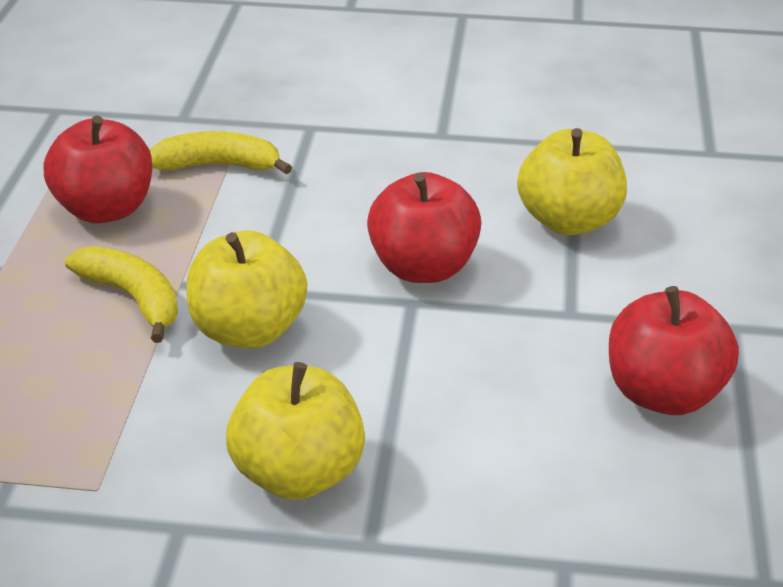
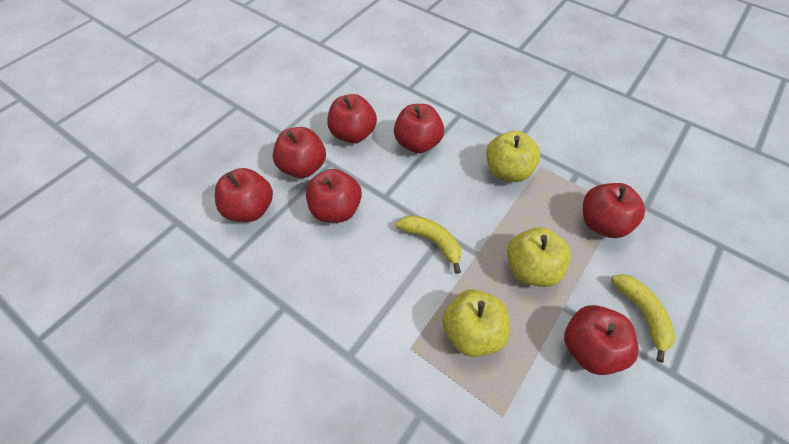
red apple: [44,115,152,224] [367,172,481,283] [609,286,739,415] = 3 -> [215,168,273,222] [273,127,326,178] [306,169,362,223] [327,94,377,143] [394,104,444,153] [564,305,639,375] [583,183,645,238] = 7

